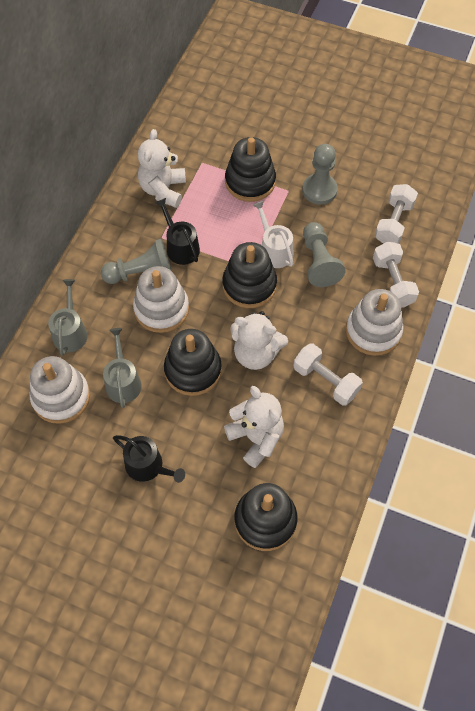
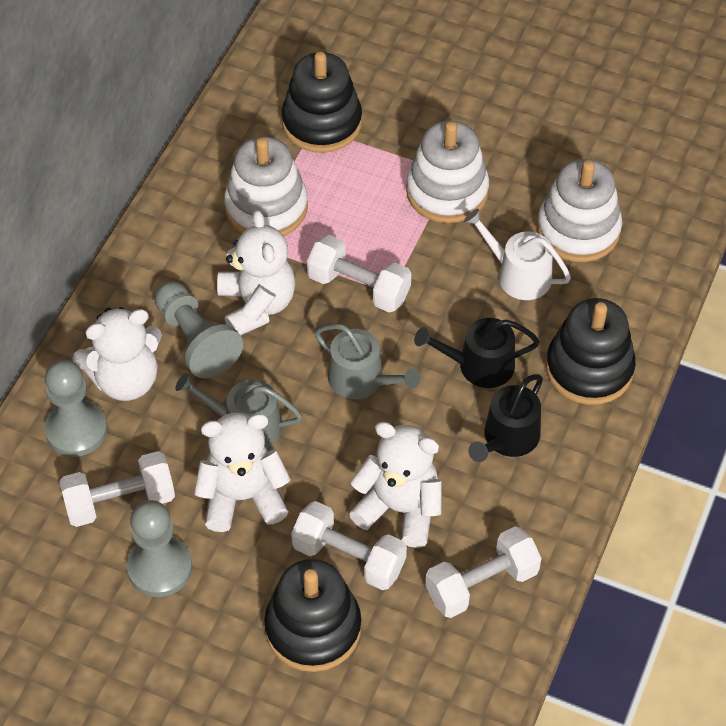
black stacking toy: [164,329,222,396] [222,242,277,308] [225,137,276,202] [234,483,297,551] = 4 -> [264,559,361,672] [282,52,362,153] [546,298,636,405] = 3
white dumbbell: [293,343,363,406] [373,242,419,308] [375,184,418,244] = 3 -> [59,451,175,527] [291,501,407,590] [307,235,411,312] [425,526,541,618] = 4
white teddy bear: [138,129,186,208] [224,386,284,468] [230,311,288,370] = 3 -> [73,307,162,401] [194,413,291,532] [217,210,295,336] [349,422,442,548] = 4

